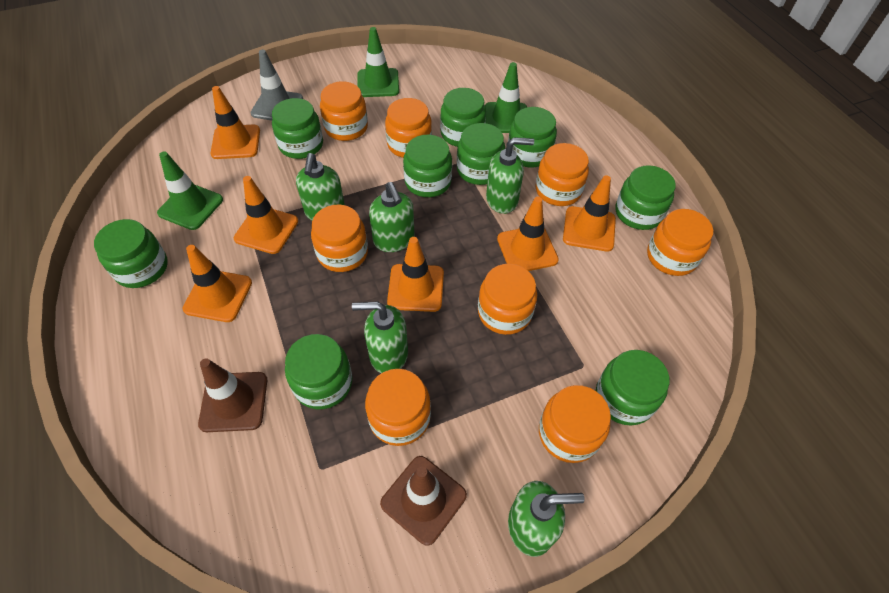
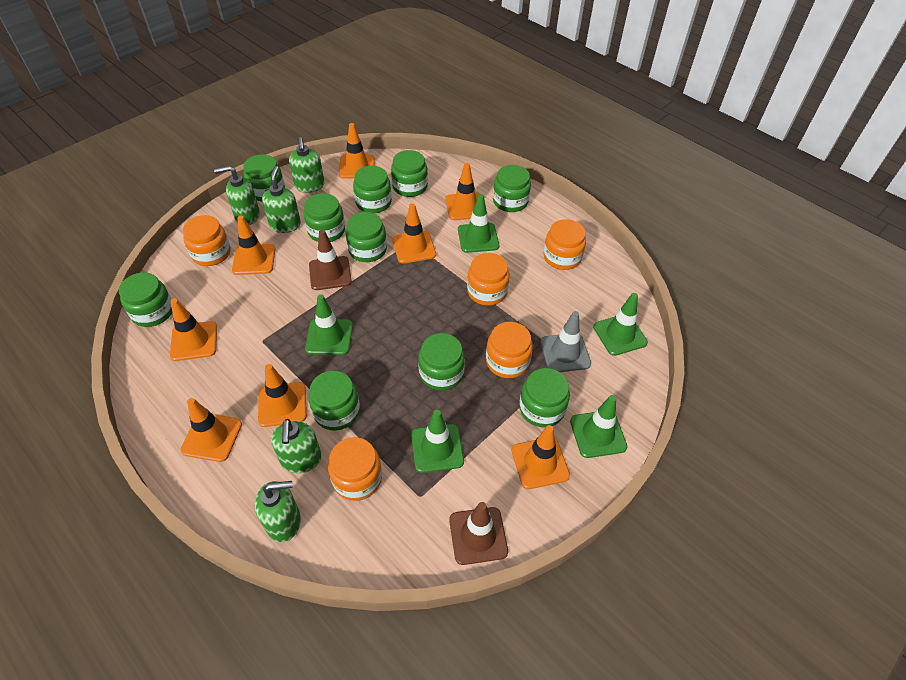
green jar: [94,219,168,288] [272,98,323,159] [285,334,352,409] [403,135,452,197] [440,88,486,147] [457,123,505,185] [508,107,557,168] [596,350,670,425] [616,165,676,230] = 9 -> [119,272,172,327] [244,154,285,202] [304,193,345,242] [309,371,360,430] [346,212,387,262] [353,166,392,213] [391,150,428,197] [418,333,465,391] [493,165,531,212] [519,368,570,427] = 10
green traffic cone: [157,151,223,230] [358,27,399,97] [485,62,527,133] = 3 -> [305,294,353,355] [411,410,464,473] [458,194,499,253] [570,395,627,458] [593,293,648,356] = 5
orange jar: [311,205,368,272] [320,81,368,141] [365,369,431,446] [385,98,432,158] [478,264,537,335] [535,143,589,206] [539,385,611,463] [647,209,713,276] = 8 -> [183,215,231,266] [328,437,382,501] [467,253,510,306] [486,322,533,378] [543,219,586,270] = 5
orange traffic cone: [183,245,252,322] [211,86,260,159] [234,176,298,254] [387,237,444,312] [497,197,559,271] [563,175,616,252] = 6 -> [170,299,217,361] [181,398,242,462] [232,216,275,275] [258,364,307,427] [339,123,375,179] [393,203,436,264] [445,163,480,220] [511,425,570,489] = 8

